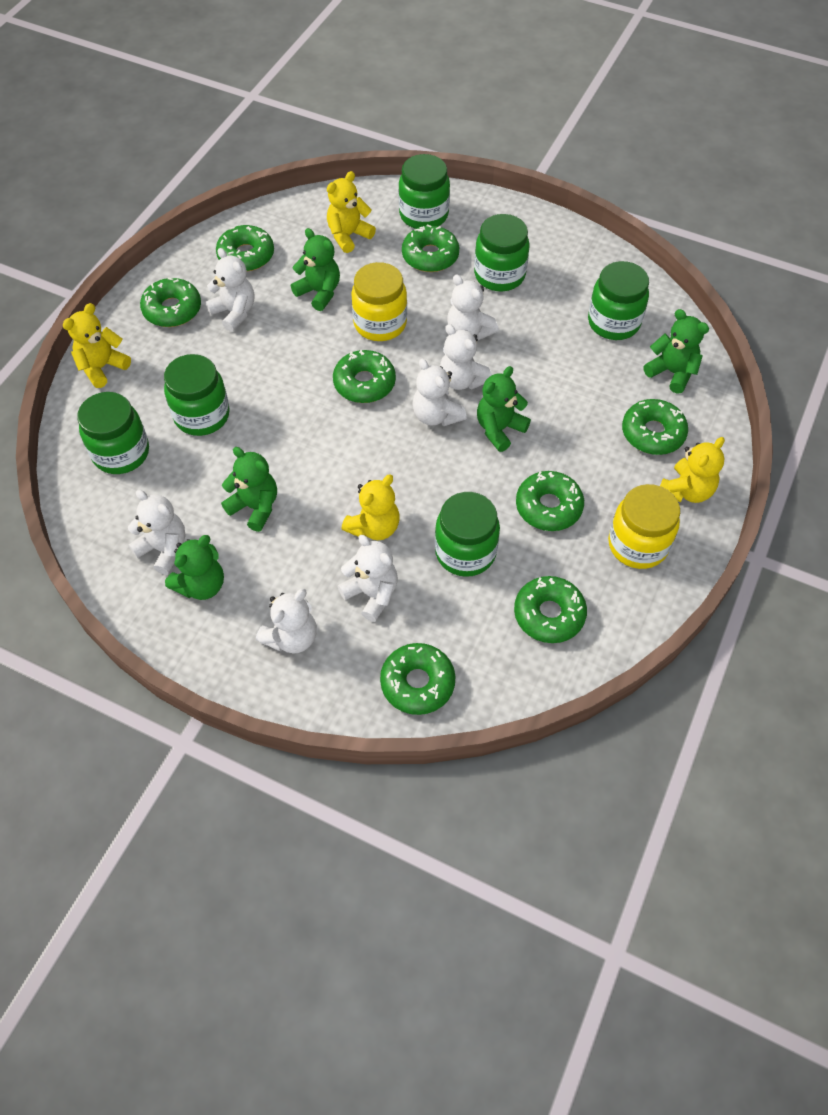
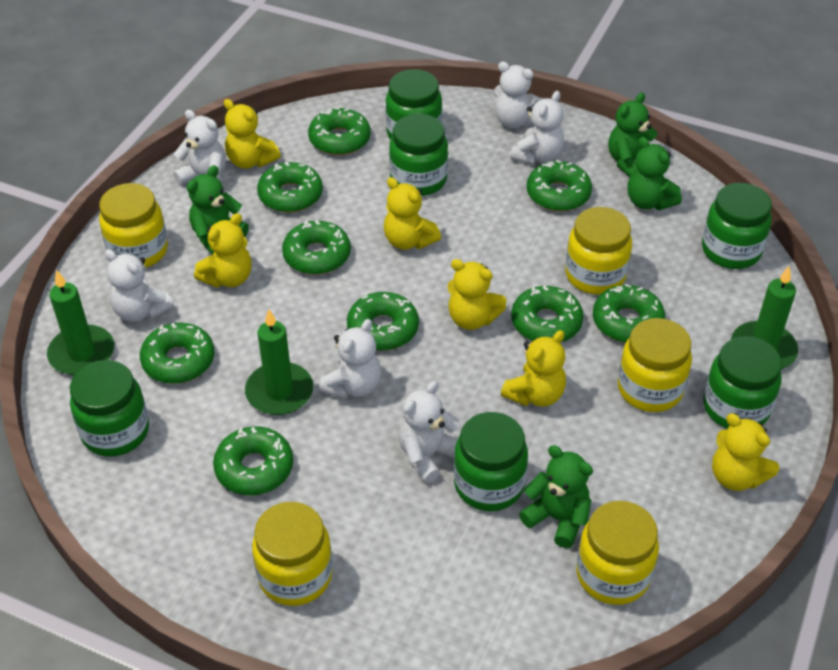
green candle: none = 0 -> [47,270,114,375] [245,309,313,415] [731,266,798,369] = 3
green donut: [140,278,201,327] [216,225,274,272] [333,350,396,403] [380,643,455,715] [402,224,459,272] [514,576,587,643] [516,471,584,531] [622,399,688,455] = 8 -> [140,323,214,384] [213,426,293,495] [257,162,323,213] [282,220,351,275] [308,107,370,155] [347,292,419,351] [511,285,584,343] [527,160,592,211] [593,284,665,343] = 9
green teddy bear: [165,535,224,600] [221,447,277,532] [291,228,340,311] [477,366,531,452] [643,309,709,394] = 5 -> [187,165,249,255] [519,445,593,548] [608,92,658,177] [628,137,682,210] = 4
white teddy bear: [128,490,186,575] [205,248,254,332] [256,589,317,654] [338,535,398,622] [412,359,467,426] [440,324,492,390] [447,275,498,340] = 7 -> [105,249,174,322] [173,110,226,185] [319,319,382,399] [398,381,460,483] [494,62,542,128] [511,91,564,164] = 6
yellow jar: [351,262,407,341] [608,484,680,569] = 2 -> [99,183,168,268] [252,502,333,606] [565,207,632,295] [576,500,659,605] [618,318,692,412] = 5
yellow teddy bear: [63,303,131,388] [327,171,376,253] [342,475,400,540] [660,437,725,503] = 4 -> [194,213,252,288] [224,99,281,169] [384,177,441,250] [448,259,507,330] [501,330,566,407] [712,413,779,491] = 6

